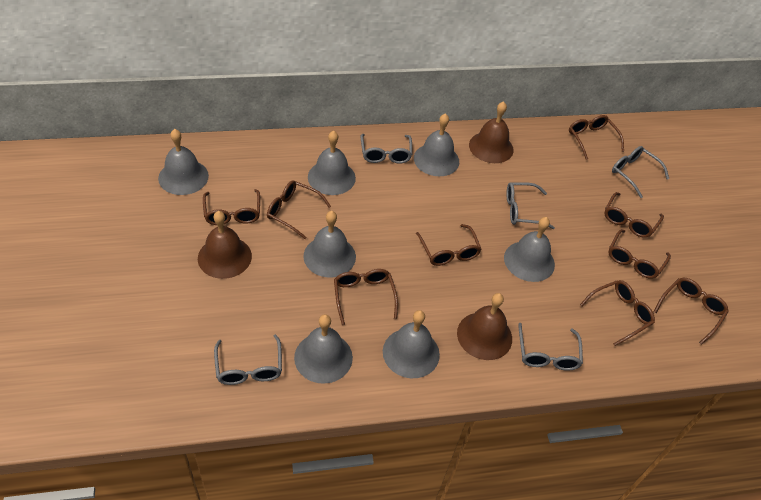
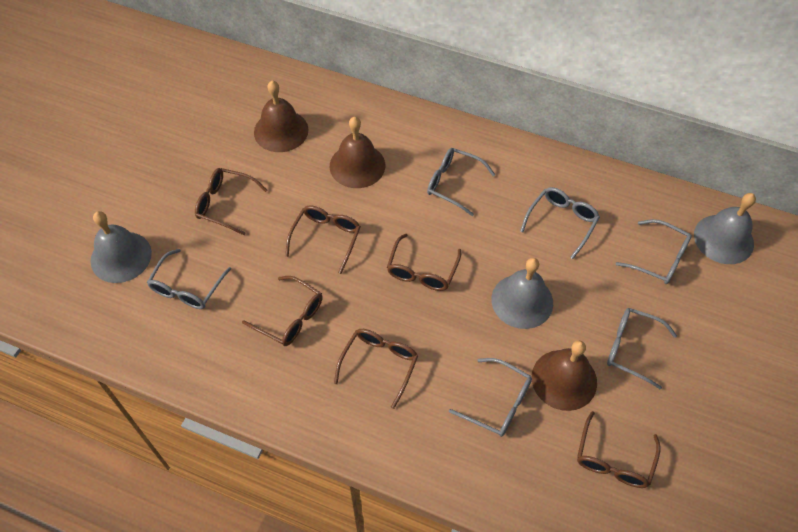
brown glasses: [203,189,260,225] [267,181,331,239] [334,269,398,325] [416,224,481,266] [569,115,624,160] [580,280,655,346] [604,192,664,238] [608,229,671,279] [654,278,729,345] = 9 -> [195,168,267,235] [242,276,322,346] [285,206,361,274] [334,329,418,409] [387,233,461,291] [577,411,660,488] = 6
grey bell: [158,129,209,195] [294,314,353,384] [303,211,356,278] [308,131,356,195] [383,310,440,378] [414,113,459,176] [504,217,555,282] = 7 -> [90,211,152,283] [491,258,553,329] [694,193,756,264] = 3
grey glasses: [214,334,282,385] [361,134,412,164] [507,182,555,229] [519,323,583,371] [612,146,669,198] = 5 -> [147,249,231,309] [427,148,495,216] [449,358,532,437] [520,187,600,259] [607,308,677,390] [616,219,692,284] = 6

